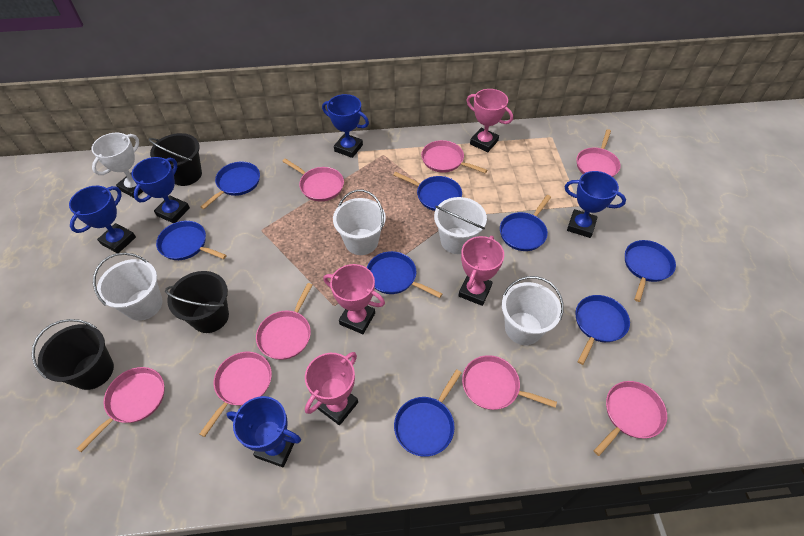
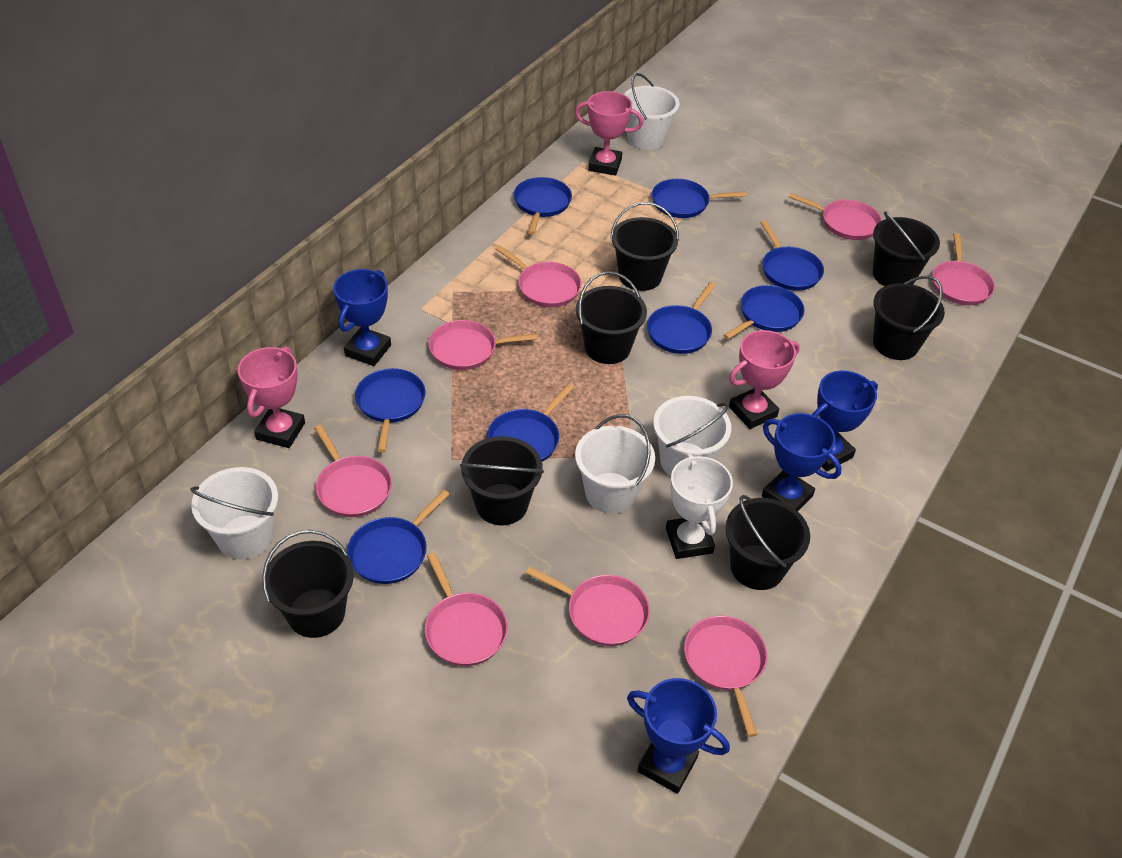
black bucket: [32,319,114,390] [149,133,202,186] [165,271,229,333] = 3 -> [262,530,354,638] [460,436,544,525] [576,271,647,364] [610,202,679,291] [725,495,810,590] [873,211,940,286] [873,276,945,360] = 7
blue trophy: [69,186,136,253] [132,157,190,223] [227,396,301,467] [322,94,369,158] [565,171,626,238] = 5 -> [333,269,391,366] [627,678,730,794] [762,413,842,511] [812,371,878,471] = 4
pink trophy: [305,352,358,425] [323,264,385,334] [458,236,504,306] [466,89,513,152] = 4 -> [238,347,305,448] [575,91,643,176] [729,330,800,429] = 3

